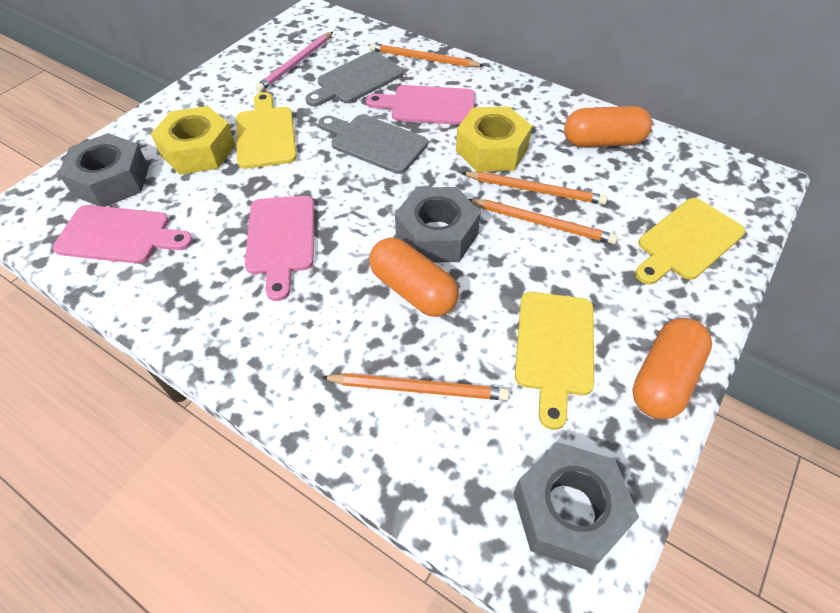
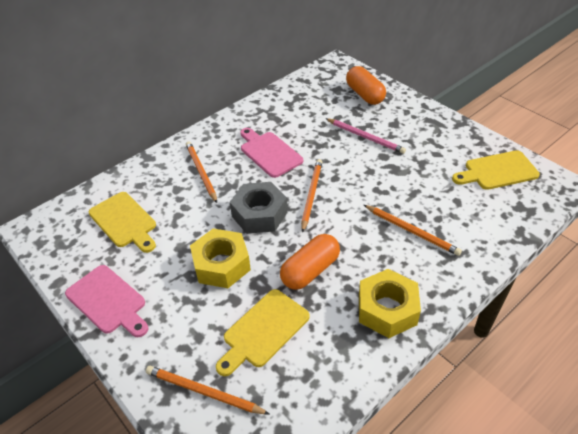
grey cutting board: [305,51,403,107] [318,114,428,174] = 2 -> none = 0
grey nut: [58,133,149,207] [395,187,481,262] [513,442,639,571] = 3 -> [230,182,288,234] = 1
orange capsule: [369,238,459,317] [564,106,652,147] [632,318,712,419] = 3 -> [280,234,340,290] [346,66,386,105] = 2
pink cutting board: [53,205,193,263] [245,196,314,301] [366,85,475,125] = 3 -> [65,265,148,337] [240,128,303,178] = 2

